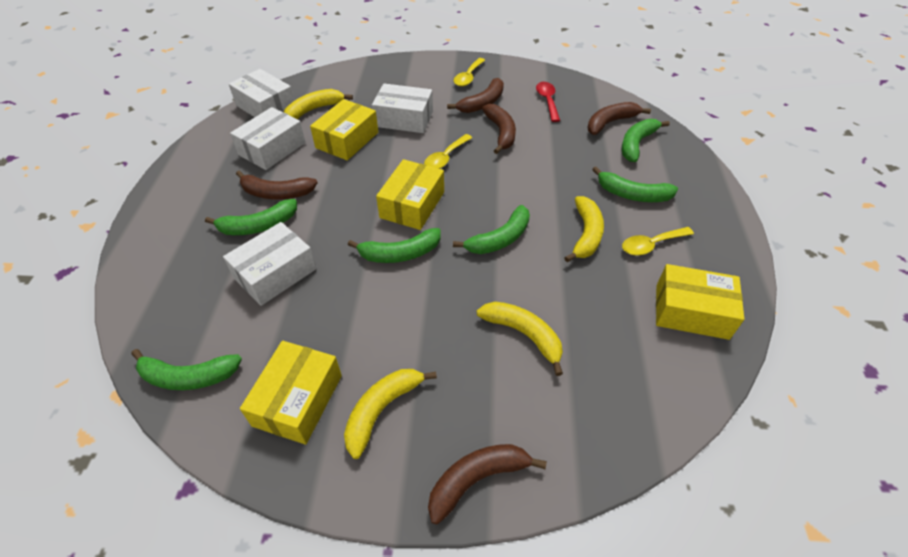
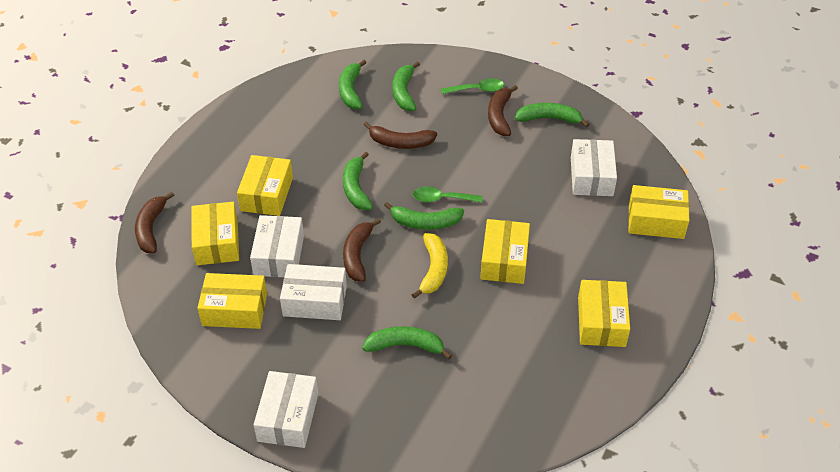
brown banana: [236,171,318,199] [428,444,547,524] [447,78,504,113] [482,104,516,154] [588,102,651,135] = 5 -> [135,191,174,253] [343,218,381,282] [364,122,437,149] [488,85,518,136] = 4
green spoon: none = 0 -> [413,186,483,203] [441,78,504,94] = 2
red spoon: [536,82,560,122] = 1 -> none = 0
yellow banana: [284,89,353,119] [344,369,437,459] [477,302,563,376] [564,196,604,262] = 4 -> [412,233,448,299] = 1
yellow box: [240,341,342,445] [310,99,378,161] [376,159,444,230] [656,264,744,340] = 4 -> [191,202,239,265] [197,273,267,329] [237,155,293,216] [480,219,530,284] [578,280,630,347] [628,185,689,239] = 6
yellow spoon: [424,134,472,169] [454,58,485,87] [622,227,694,256] = 3 -> none = 0

